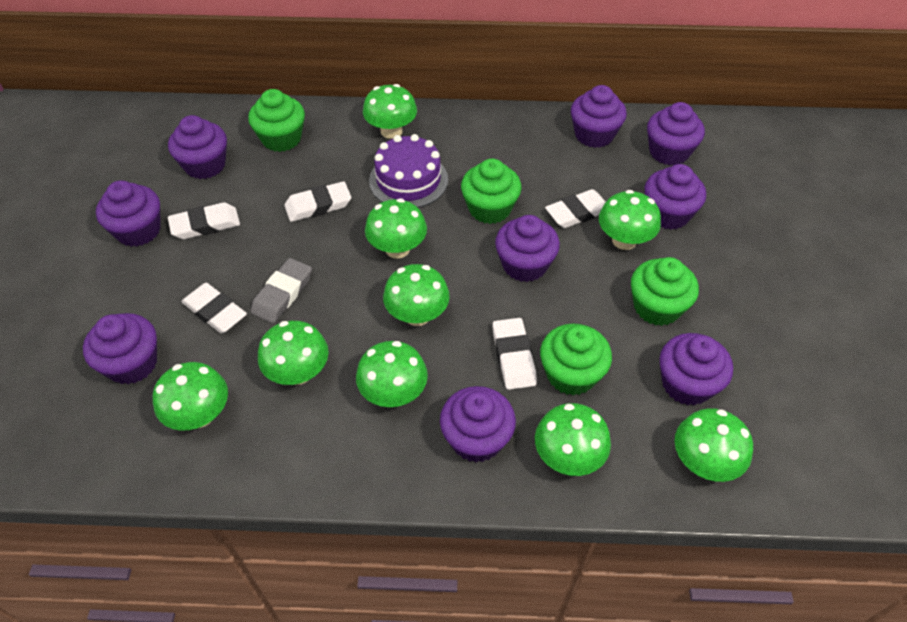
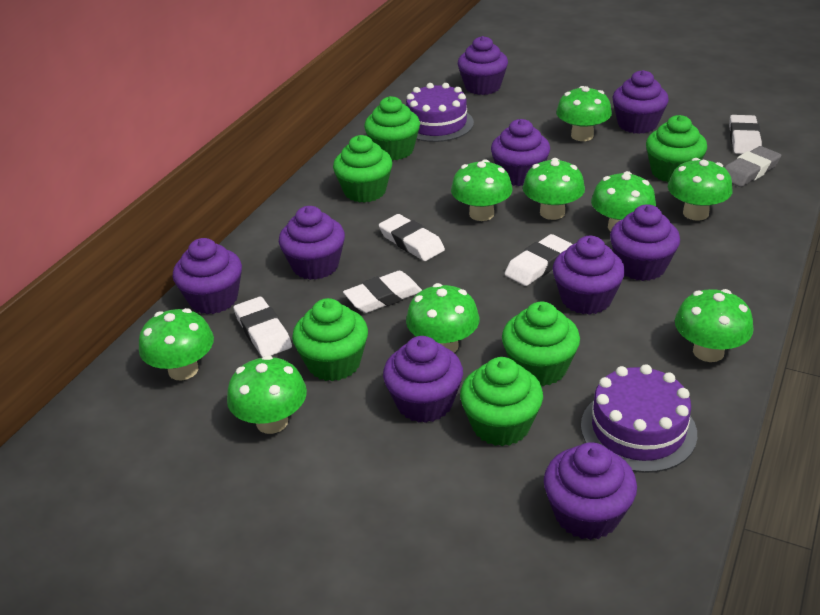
green cupcake: [248,89,305,152] [461,158,521,224] [540,323,612,396] [631,257,699,326] = 4 -> [292,298,368,381] [333,135,392,203] [364,96,420,160] [460,357,543,446] [502,302,580,386] [646,115,707,182] = 6
purple cake: [369,134,448,208] = 1 -> [406,83,474,142] [581,364,697,473] = 2

